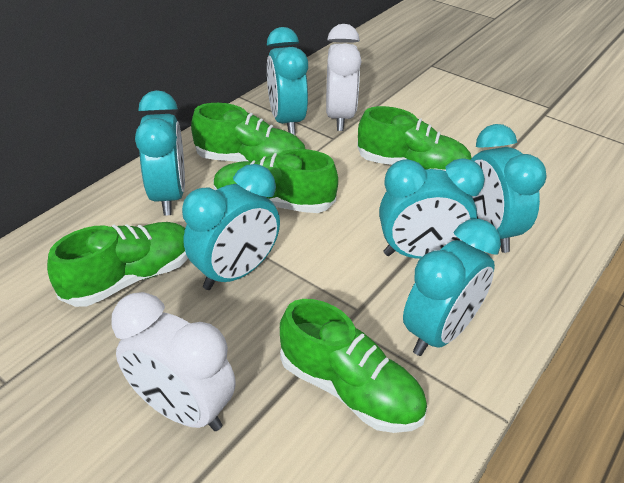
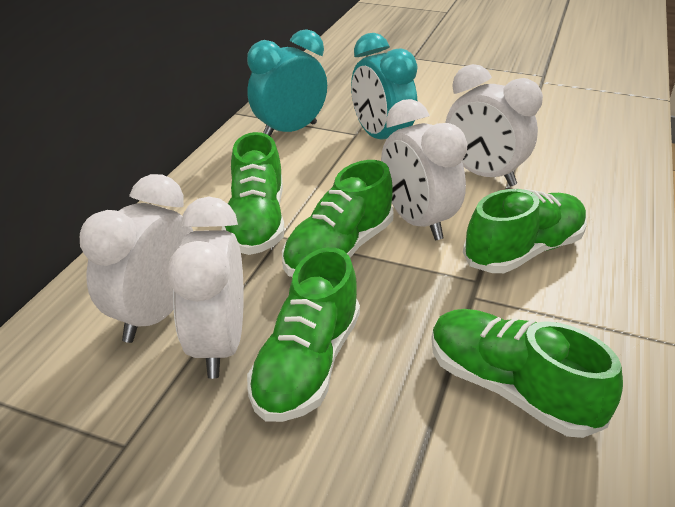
turquoise clock: [135,90,185,216] [182,164,280,290] [267,27,308,135] [379,158,485,259] [403,219,501,356] [471,124,547,253] = 6 -> [247,29,327,136] [351,33,418,140] = 2
white clock: [111,292,236,431] [326,24,362,131] = 2 -> [80,174,193,343] [168,196,244,379] [381,99,467,240] [445,64,543,187] = 4

